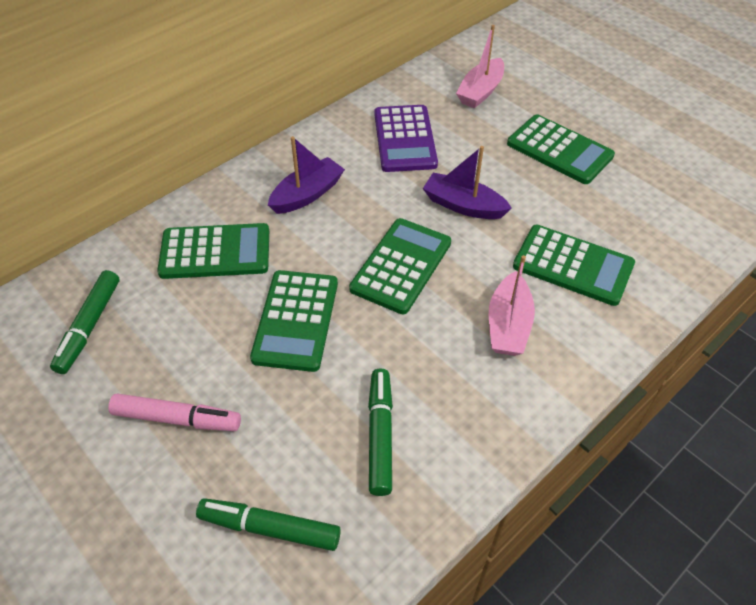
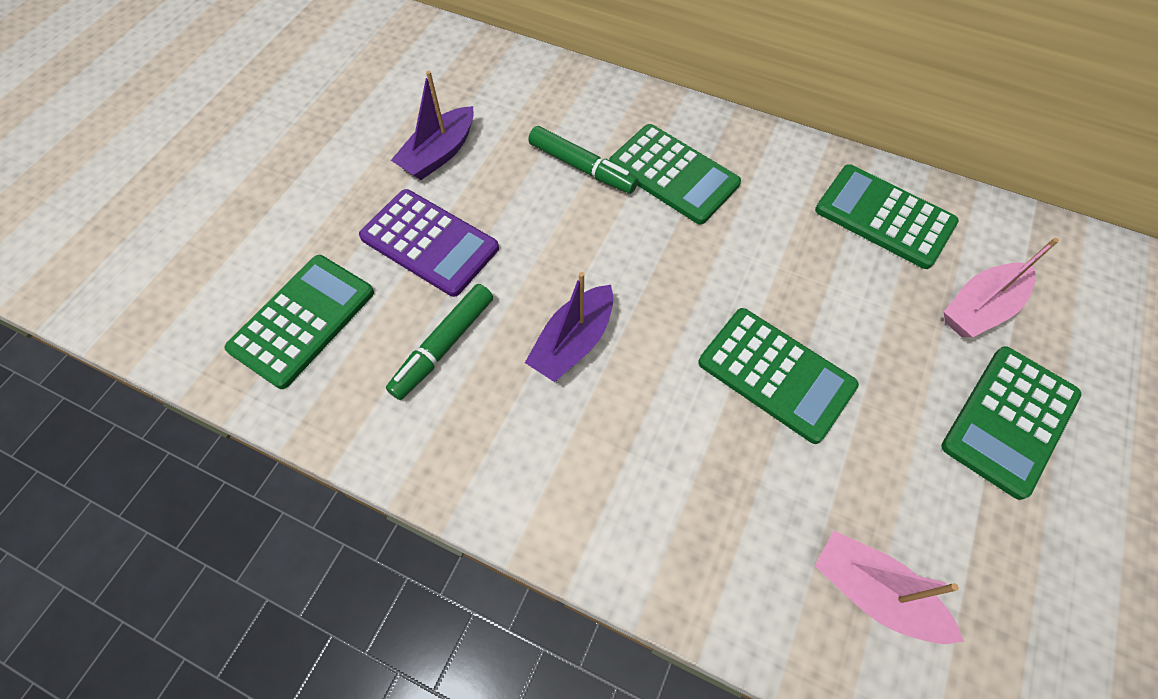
green marker: [50,270,119,374] [196,498,341,551] [368,368,393,496] = 3 -> [386,284,493,400] [528,126,638,194] = 2
pink marker: [108,394,241,431] = 1 -> none = 0

